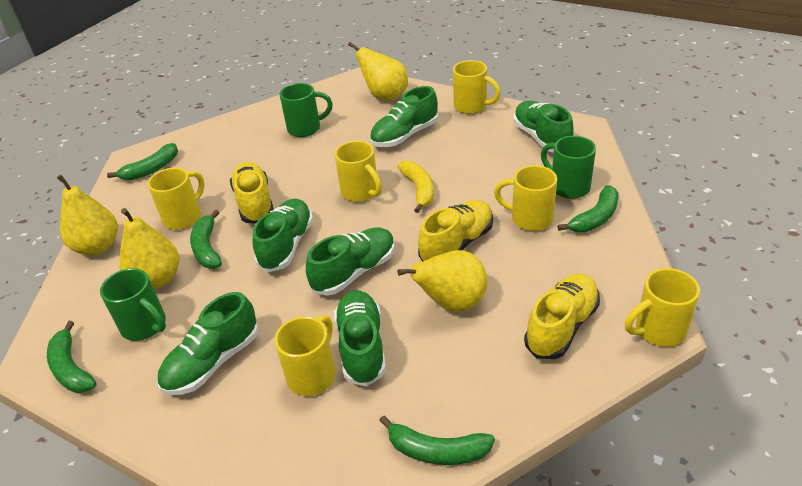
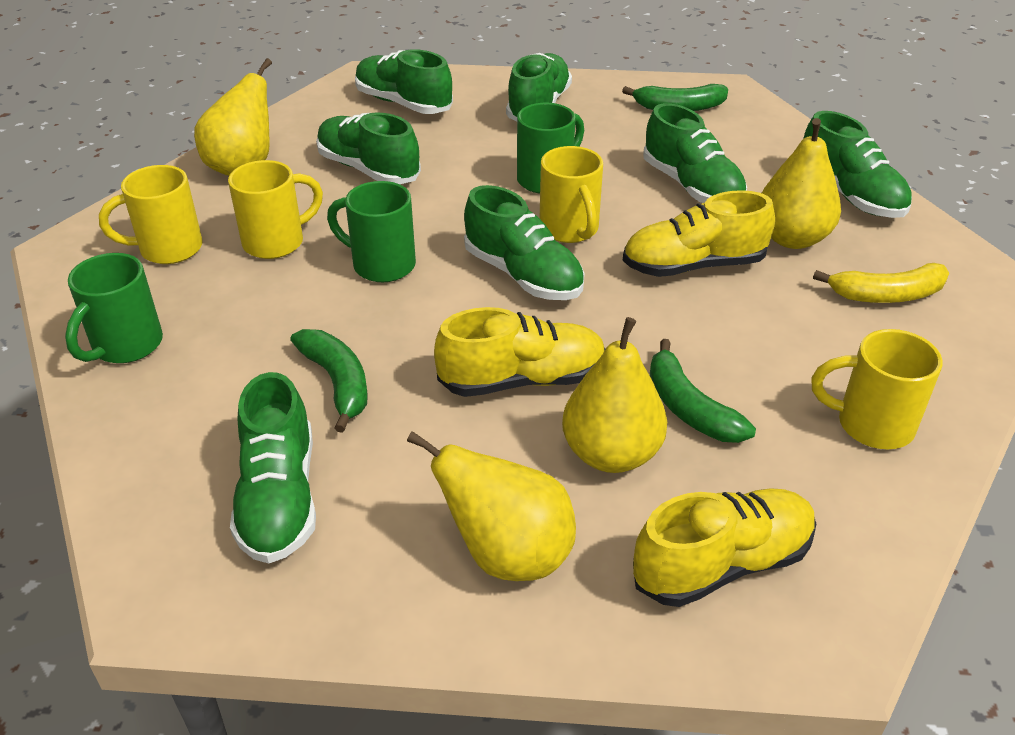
green banana: [47,321,97,393] [107,143,178,180] [190,210,222,269] [379,415,495,465] [557,185,619,232] = 5 -> [290,329,368,433] [622,84,728,111] [650,339,756,443] = 3
green shoe: [157,292,259,395] [253,199,313,272] [306,228,395,295] [334,290,386,386] [370,86,438,147] [513,101,574,153] = 6 -> [230,372,316,564] [316,112,421,184] [355,49,453,114] [464,185,585,300] [506,53,572,121] [643,103,747,203] [803,111,912,218] = 7
yellow mug: [148,168,205,230] [275,315,336,396] [335,141,382,202] [453,60,501,114] [494,165,557,231] [625,268,700,347] = 6 -> [99,165,202,264] [228,160,323,259] [540,146,603,243] [812,329,943,449] = 4

